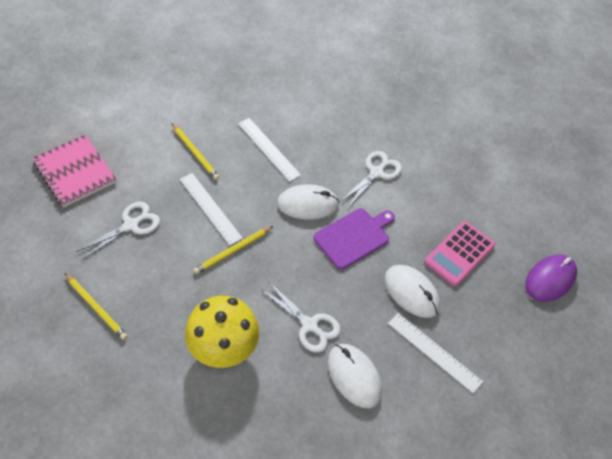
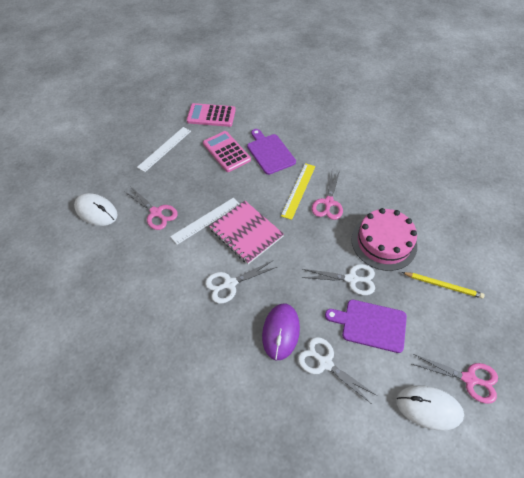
pink cake: none = 0 -> [351,208,417,271] = 1
pink calculator: [424,221,495,286] = 1 -> [187,103,236,127] [203,131,251,172] = 2
pink scissors: none = 0 -> [124,186,178,230] [312,171,343,220] [412,354,498,404] = 3
purple cutting board: [314,208,395,270] = 1 -> [247,129,296,175] [325,300,407,353] = 2
white mouse: [277,184,339,220] [327,344,382,408] [384,265,440,318] = 3 -> [74,193,118,226] [396,385,464,430] = 2
white ruler: [180,173,243,245] [238,118,301,182] [388,313,483,394] = 3 -> [137,127,191,172] [170,198,240,245] = 2
yellow mushroom: [185,296,259,368] = 1 -> none = 0
yellow pencil: [65,273,128,340] [172,123,219,180] [193,226,273,274] = 3 -> [402,272,485,299] = 1
yellow ruler: none = 0 -> [281,163,315,220] = 1

